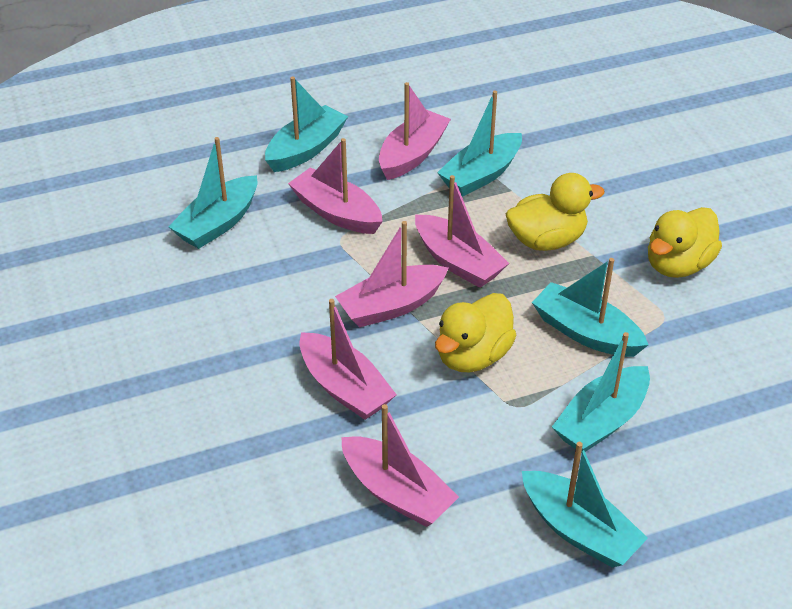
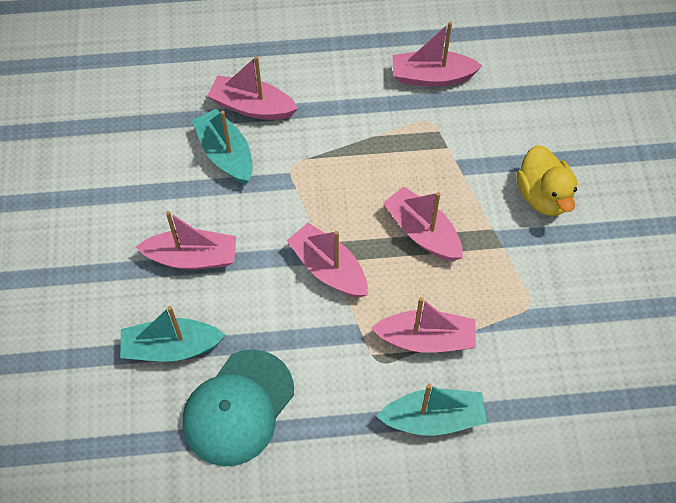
turquoise boat: [168,137,257,249] [265,76,348,172] [437,91,522,197] [522,442,648,568] [532,258,648,357] [552,332,650,454] = 6 -> [120,306,226,362] [192,108,252,184] [376,384,487,436] = 3
turquoise cap: none = 0 -> [183,349,294,466] = 1
yellow duck: [435,293,517,372] [506,173,605,251] [648,207,722,278] = 3 -> [516,145,577,216] = 1

